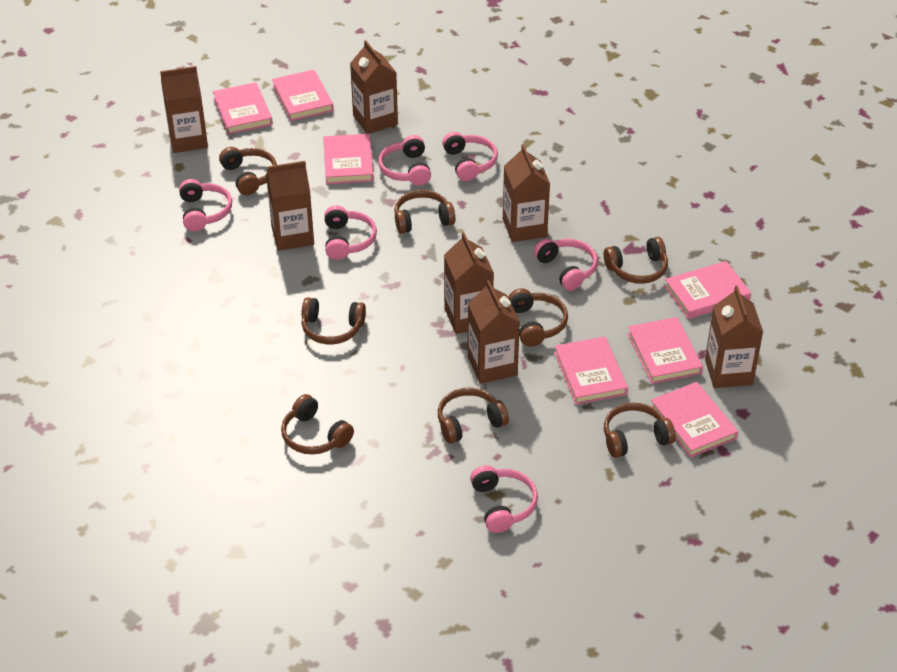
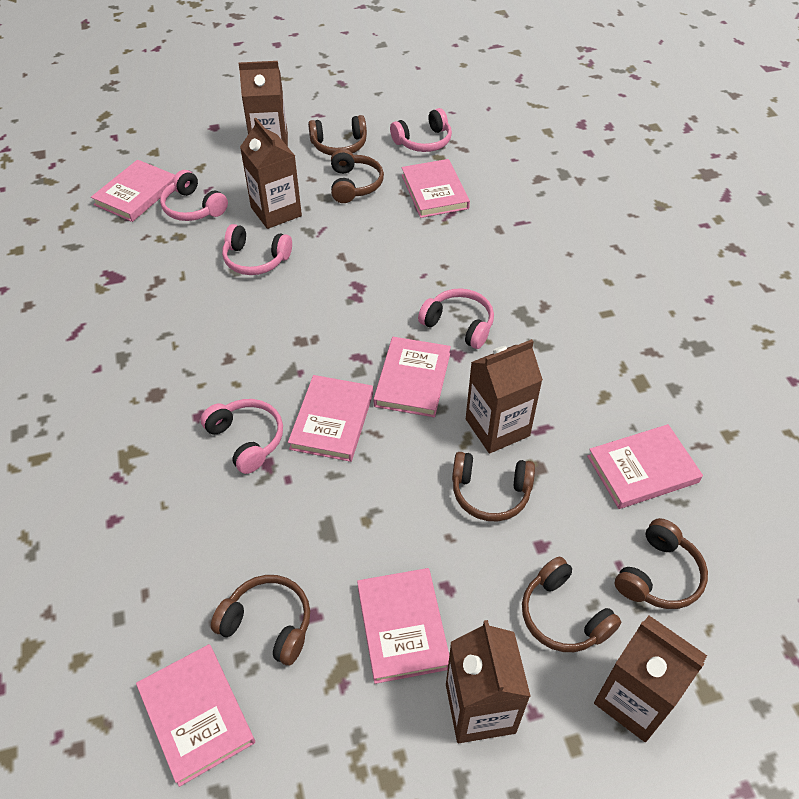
brown carton: [160,66,208,153] [266,161,314,251] [350,40,398,134] [444,232,494,334] [468,280,520,384] [503,144,550,242] [705,286,763,388] = 7 -> [238,61,288,147] [240,118,302,229] [446,620,531,743] [466,339,543,453] [594,616,707,742] = 5
brown headphones: [219,147,277,195] [281,394,354,454] [301,297,366,344] [394,190,455,234] [438,388,509,444] [508,288,568,347] [604,237,668,284] [604,403,676,458] = 8 -> [211,575,310,665] [308,115,367,155] [331,149,384,203] [452,452,535,521] [522,557,621,652] [615,518,708,609] = 6
pink headphones: [179,179,232,231] [324,205,377,260] [378,135,431,186] [442,132,498,181] [470,465,538,533] [534,239,598,291] = 6 -> [160,170,228,221] [201,399,283,474] [222,224,292,275] [390,108,452,152] [418,288,494,349] = 5

